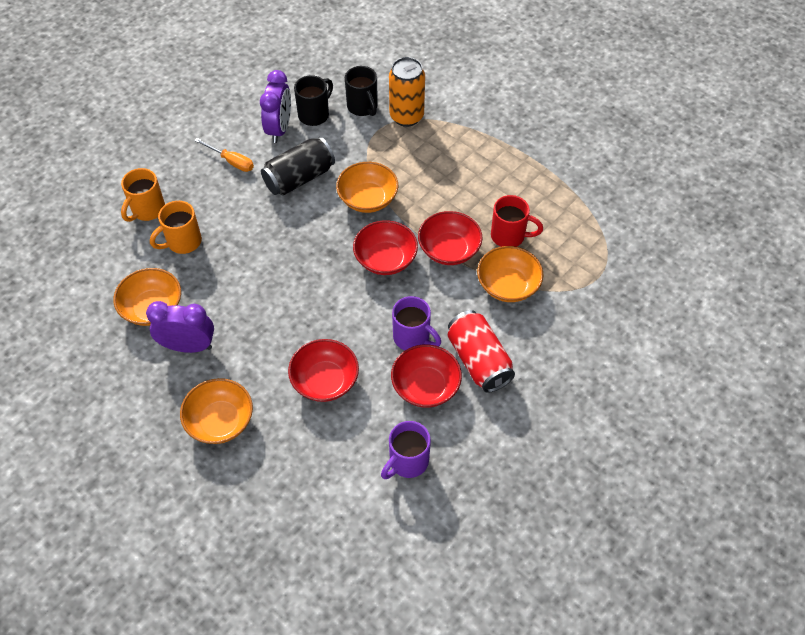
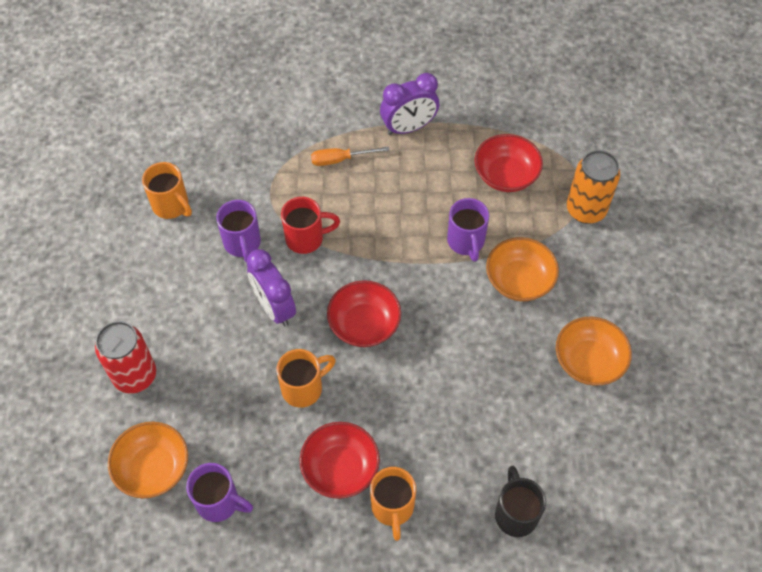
black can: [261,137,335,195] = 1 -> none = 0
black mug: [294,75,333,126] [345,66,378,116] = 2 -> [495,466,546,537] = 1
orange bowl: [113,268,181,326] [180,378,253,444] [336,162,398,213] [477,246,544,302] = 4 -> [108,422,188,498] [486,237,559,301] [556,317,632,386] = 3
orange mug: [121,168,165,222] [150,201,202,254] = 2 -> [142,162,192,219] [276,349,336,408] [370,467,416,541] = 3
purple mug: [381,421,431,479] [392,296,441,350] = 2 -> [186,463,253,522] [216,200,261,263] [447,198,489,262] = 3
red bowl: [288,339,359,402] [353,220,418,275] [391,344,462,408] [418,211,483,265] = 4 -> [300,422,380,499] [327,280,401,347] [474,134,543,192] = 3

